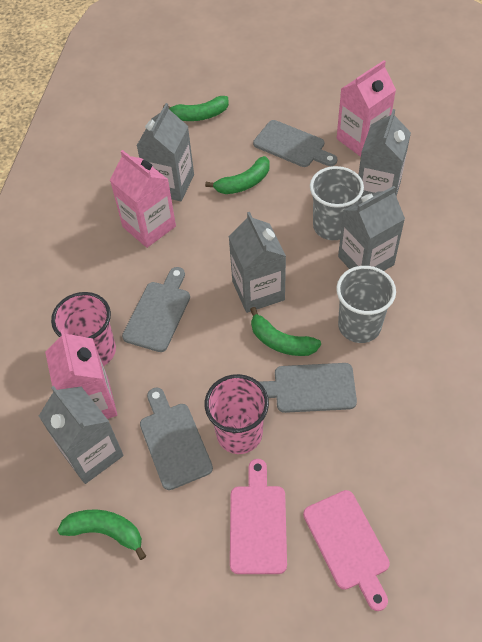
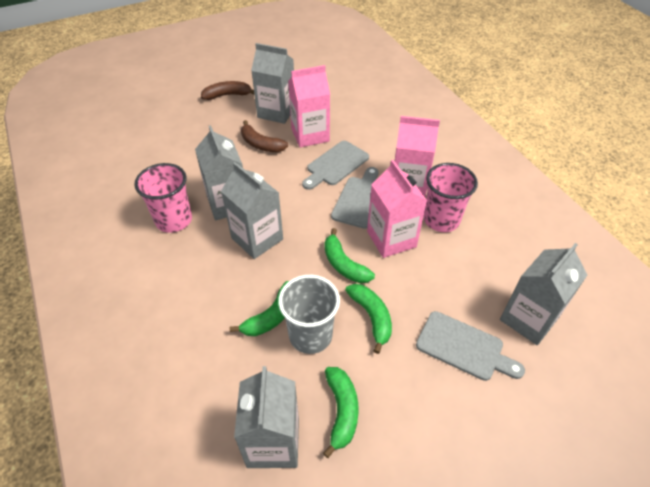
brown banana: none = 0 -> [201,81,254,100] [241,120,288,152] = 2
grey cup: [310,166,364,240] [336,266,396,343] = 2 -> [278,275,340,354] = 1
grey cutting board: [122,267,190,352] [140,387,213,490] [253,120,338,167] [259,363,357,413] = 4 -> [302,141,369,190] [331,167,379,229] [416,311,525,381] = 3
pink cutting board: [230,459,287,574] [303,490,390,611] = 2 -> none = 0

